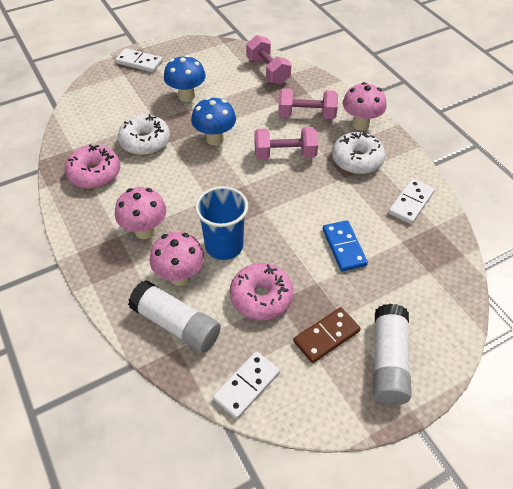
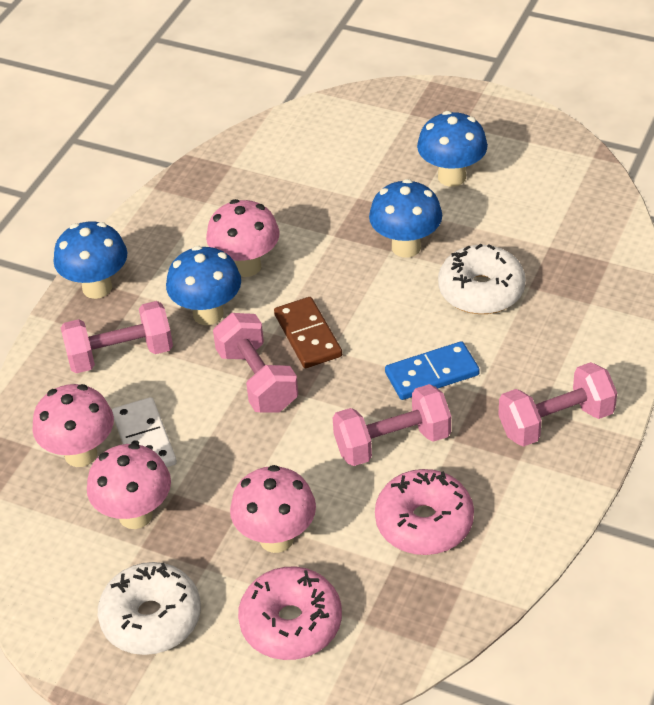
blue cup: [195,186,248,260] = 1 -> none = 0
blue mushroom: [164,55,206,102] [191,97,236,146] = 2 -> [54,221,128,299] [166,246,241,325] [369,179,442,258] [417,111,488,187] = 4
pink dumbbell: [246,35,292,85] [254,127,318,160] [278,88,338,119] = 3 -> [61,301,173,373] [213,313,298,413] [333,384,451,466] [498,362,617,447] = 4
pink mushroom: [115,187,167,239] [149,232,204,286] [343,82,387,131] = 3 -> [32,384,114,467] [87,443,171,529] [206,199,280,277] [230,465,316,553] = 4
white domino: [115,48,163,73] [213,351,280,419] [388,178,435,224] = 3 -> [112,397,177,467] = 1
white glue stick: [128,280,221,353] [373,304,411,405] = 2 -> none = 0

